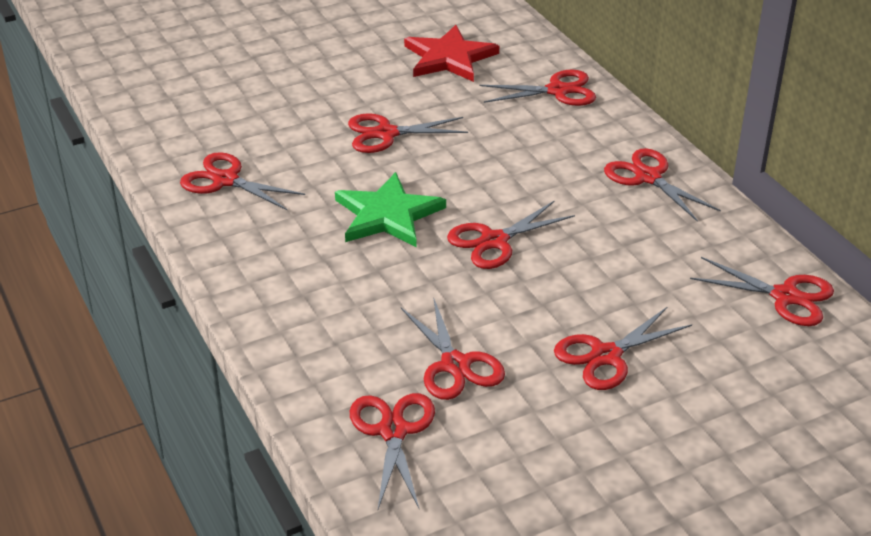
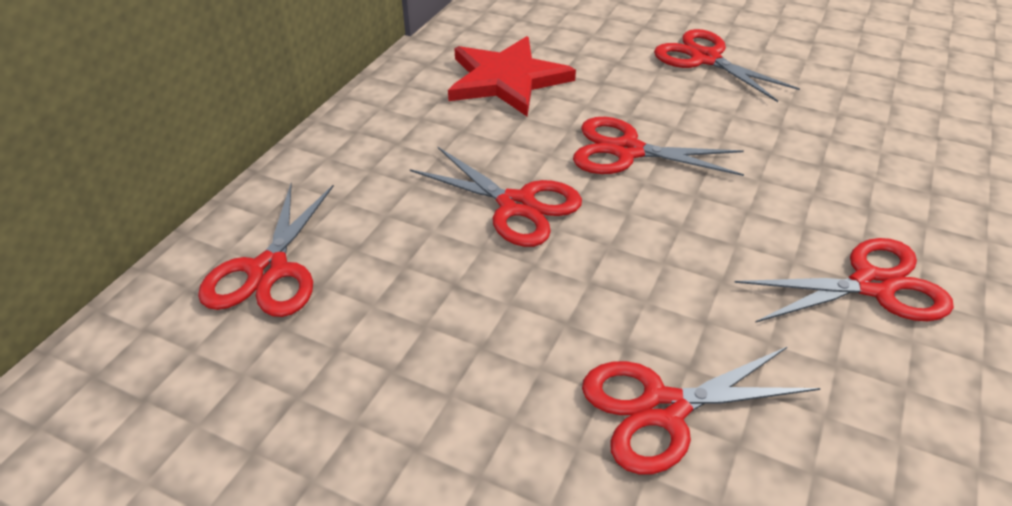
green star: [335,172,446,247] = 1 -> none = 0
red scissors: [180,152,305,211] [348,113,468,153] [350,393,435,509] [401,297,505,400] [447,201,575,269] [480,69,596,106] [554,306,692,390] [604,148,721,222] [690,257,834,326] = 9 -> [198,183,334,317] [410,147,582,247] [573,117,744,176] [582,346,821,474] [654,29,800,102] [734,238,954,323] = 6

